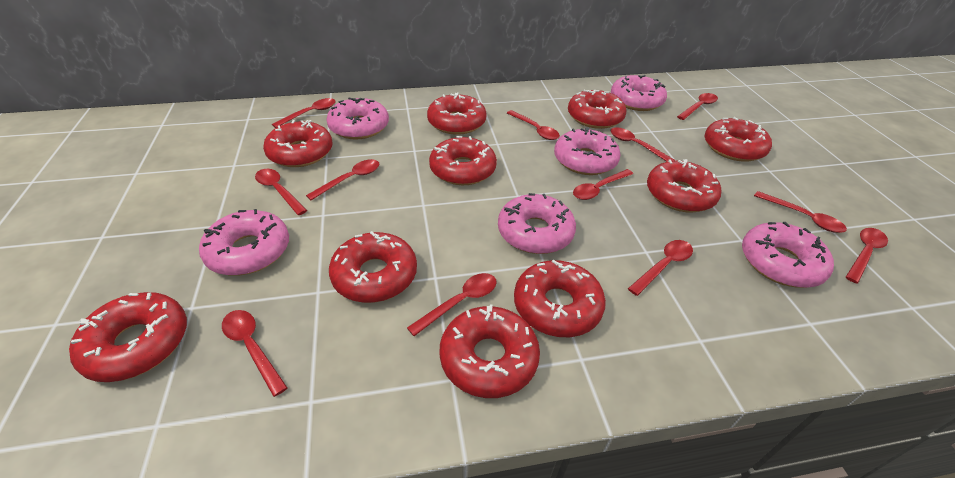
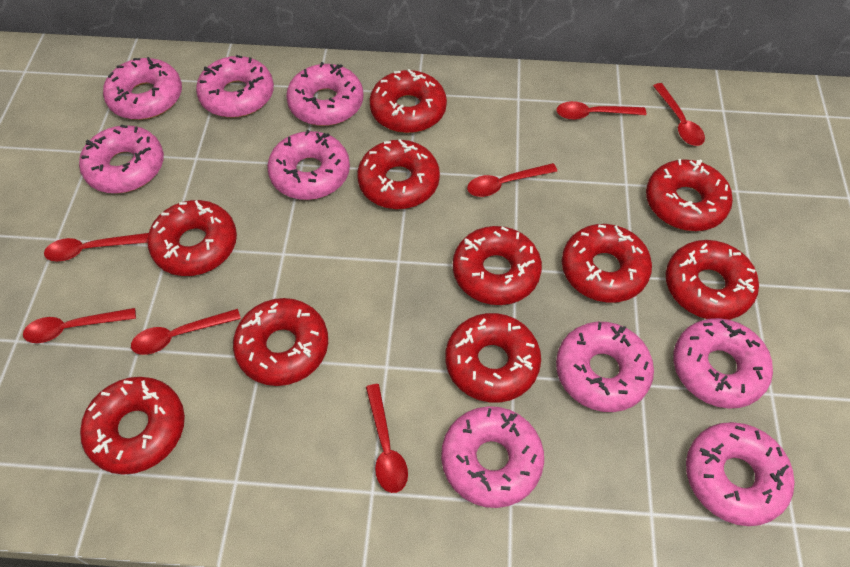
pink donut: [199,209,289,276] [326,97,389,139] [498,193,576,254] [554,127,621,175] [611,75,667,111] [742,222,834,288] = 6 -> [79,125,164,194] [103,57,182,120] [196,55,274,118] [267,130,350,200] [286,62,363,126] [441,406,544,508] [556,322,654,412] [673,318,773,409] [686,422,794,526] = 9
red spoon: [222,310,288,397] [255,169,307,215] [272,98,336,128] [306,159,379,200] [407,273,497,336] [507,110,560,140] [573,169,633,200] [611,127,675,162] [628,240,693,296] [677,93,718,120] [754,191,847,233] [846,228,888,283] = 12 -> [23,308,136,343] [44,233,149,261] [131,309,241,355] [366,384,408,493] [467,163,557,197] [556,101,646,120] [653,83,705,146] = 7

